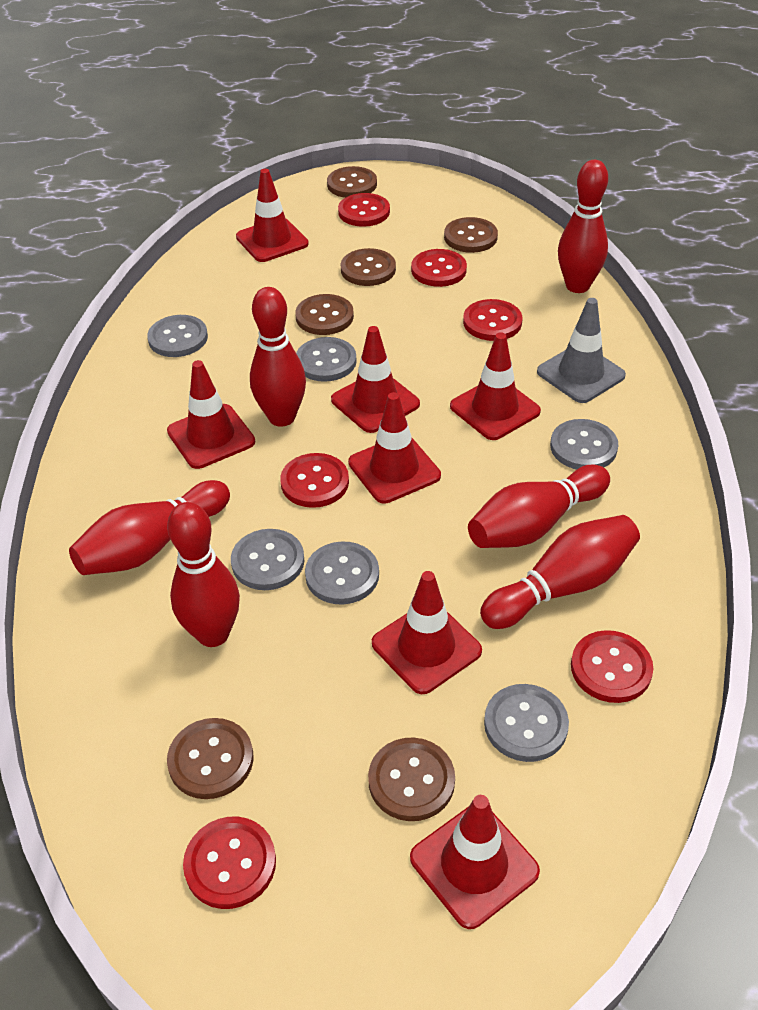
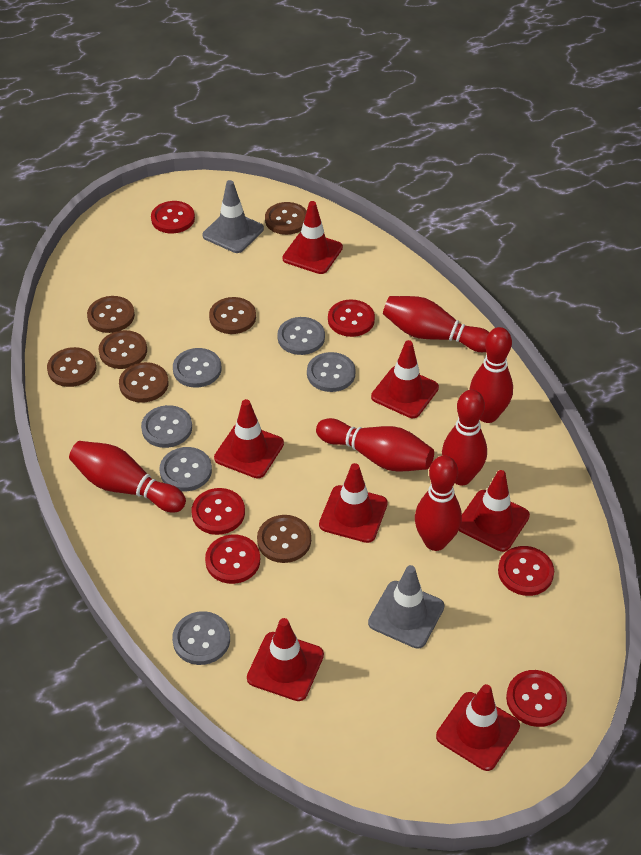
brown button: [167,718,253,799] [295,294,354,335] [327,166,377,198] [341,248,396,286] [368,737,455,821] [444,217,498,253] = 6 -> [47,347,97,387] [87,296,135,333] [99,330,147,369] [119,362,168,403] [209,297,256,334] [257,515,311,563] [265,202,307,235] = 7
grey traffic cone: [537,298,626,403] = 1 -> [203,180,264,253] [368,565,445,649] = 2

